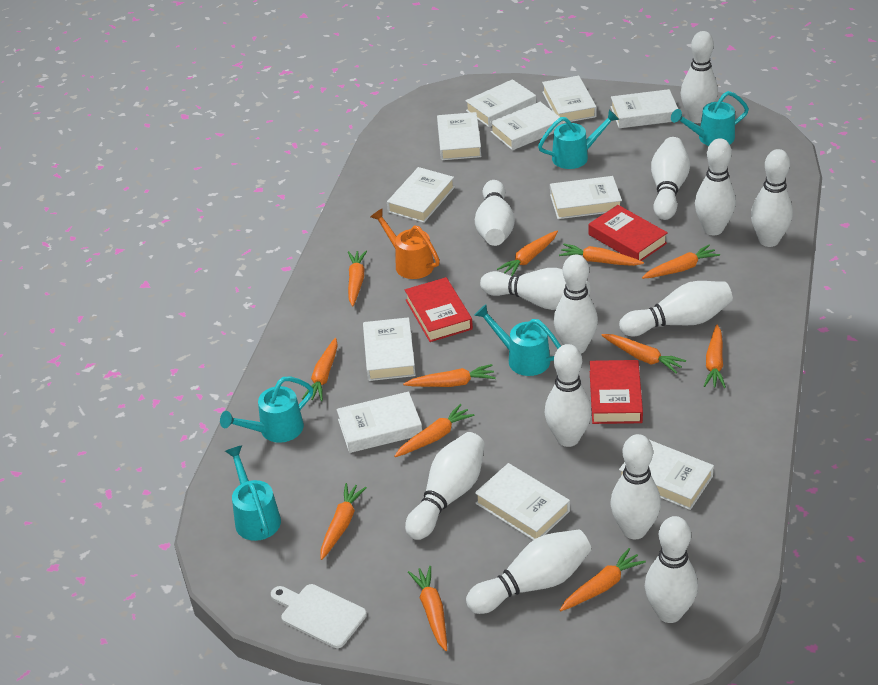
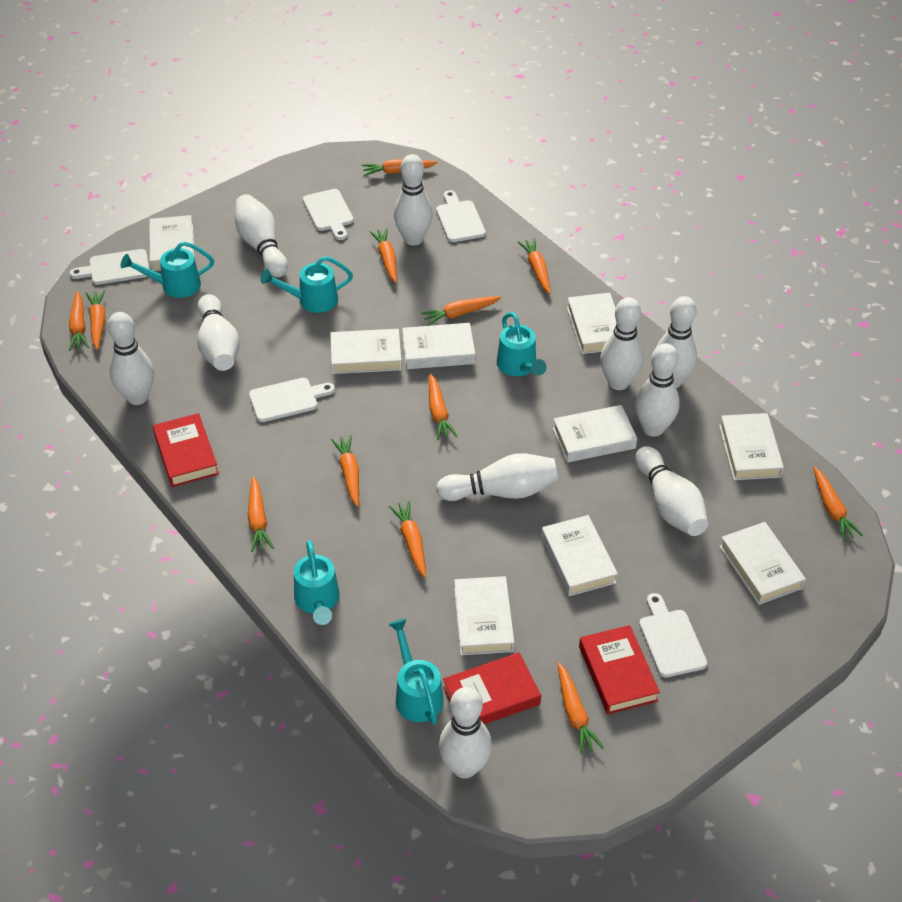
orange watering can: [370,208,440,279] = 1 -> none = 0
white book: [336,392,422,453] [363,317,416,381] [387,167,455,223] [437,112,482,160] [465,79,536,127] [475,463,570,540] [490,102,563,150] [542,76,597,123] [550,176,622,219] [611,89,678,128] [619,440,714,510] = 11 -> [149,215,194,271] [330,329,402,374] [402,323,475,369] [454,576,514,655] [541,515,618,596] [553,405,637,462] [567,293,617,354] [719,413,784,480] [719,522,806,605] = 9
white bowling pin: [405,432,485,540] [466,529,592,614] [475,180,515,246] [480,268,590,310] [545,344,592,447] [554,255,598,354] [610,434,661,539] [619,281,733,336] [645,516,698,623] [651,137,690,220] [681,31,718,123] [695,138,736,235] [751,149,793,247] = 13 -> [108,312,154,405] [197,294,240,371] [235,194,288,278] [394,154,433,245] [436,453,558,501] [439,687,492,779] [600,297,643,390] [635,343,680,437] [635,446,708,536] [656,296,697,388] = 10
white cutting board: [271,584,367,648] = 1 -> [70,249,149,285] [249,378,335,422] [303,189,354,240] [436,190,486,242] [639,593,707,678] = 5

